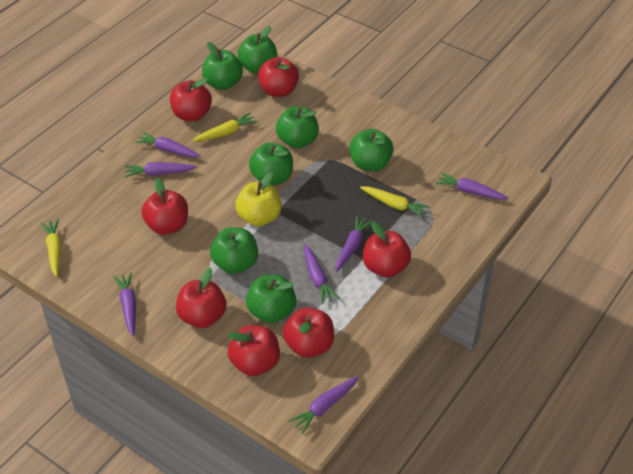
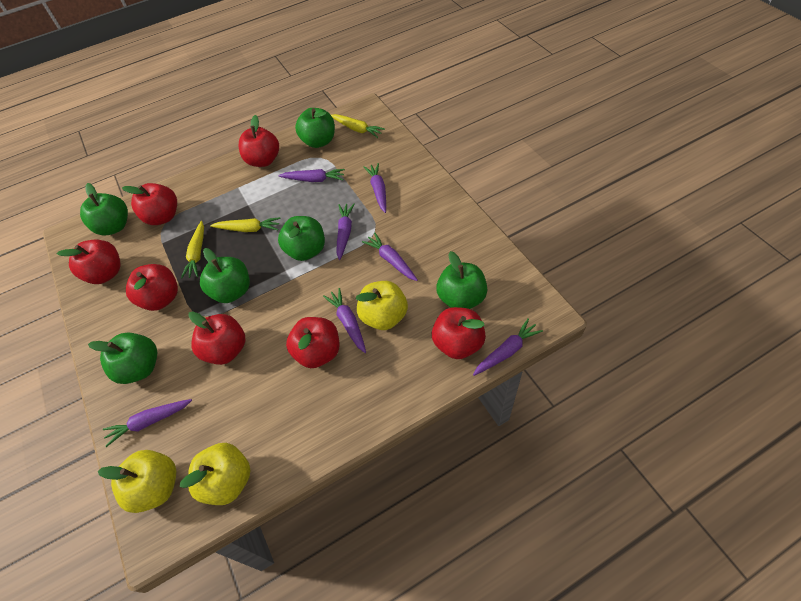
green apple: [202,42,243,90] [210,227,258,274] [237,26,277,74] [246,275,296,323] [249,143,293,186] [276,106,319,148] [349,129,393,171] = 7 -> [80,183,128,235] [88,333,157,384] [200,248,250,303] [278,216,325,261] [295,108,335,148] [436,251,487,309] = 6
yellow apple: [235,172,282,227] = 1 -> [98,450,176,513] [180,443,251,505] [356,281,408,330] = 3

